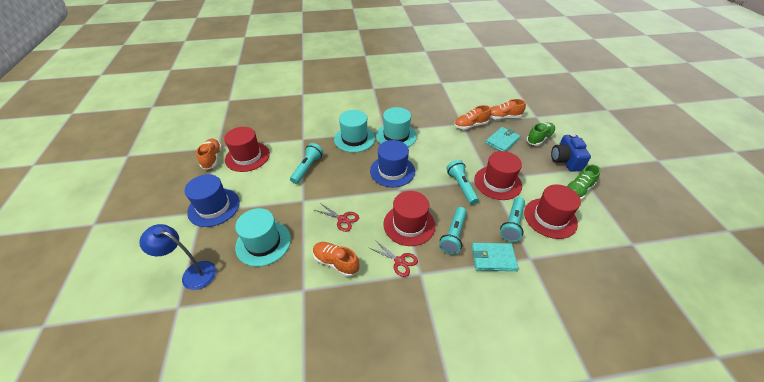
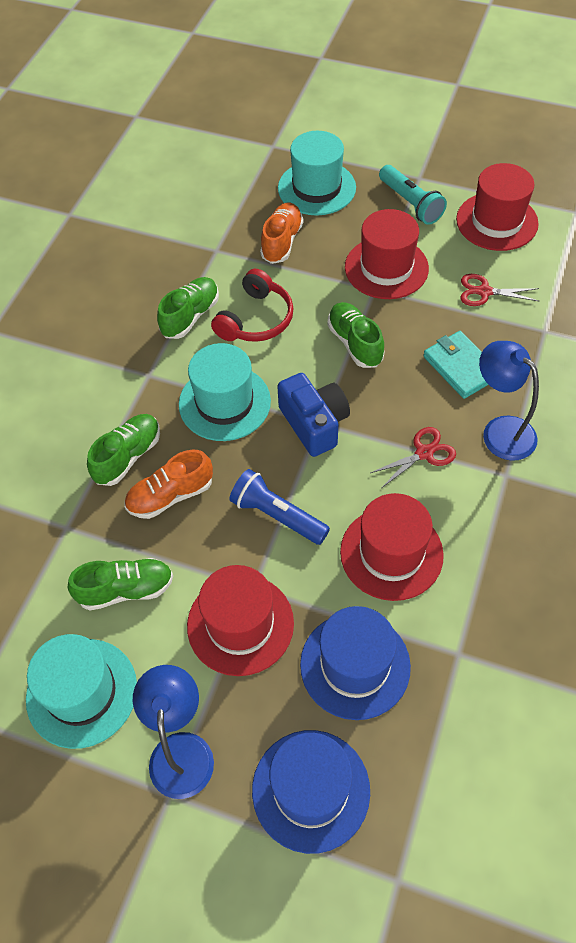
blue flashlight: none = 0 -> [230,469,330,545] = 1
blue lamp: [139,224,216,290] = 1 -> [133,665,214,799] [479,341,539,461] = 2
green shoe: [526,123,556,146] [567,164,601,200] = 2 -> [68,558,173,611] [87,414,160,486] [157,277,219,339] [327,302,384,368] = 4
orange shoe: [196,139,222,170] [313,242,359,277] [454,105,491,130] [490,99,526,119] = 4 -> [124,449,213,519] [260,203,303,264] = 2
red headphones: none = 0 -> [211,269,294,342] = 1
turquoise flashlight: [290,143,323,184] [439,207,467,255] [446,160,479,205] [500,197,525,242] = 4 -> [379,165,447,225] = 1
turquoise wallet: [472,243,518,271] [486,127,520,151] = 2 -> [423,331,489,399] = 1

